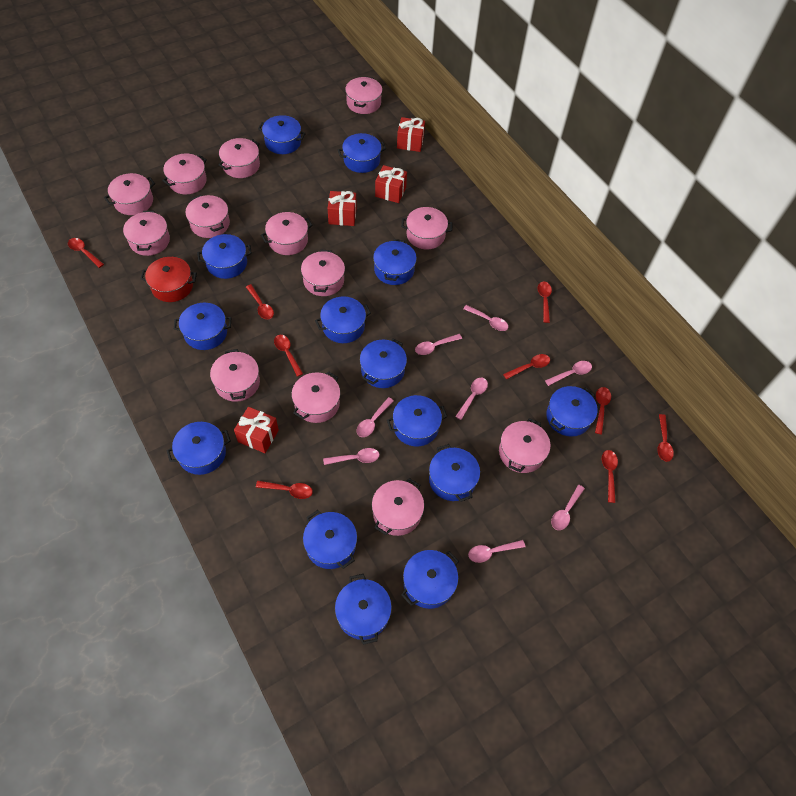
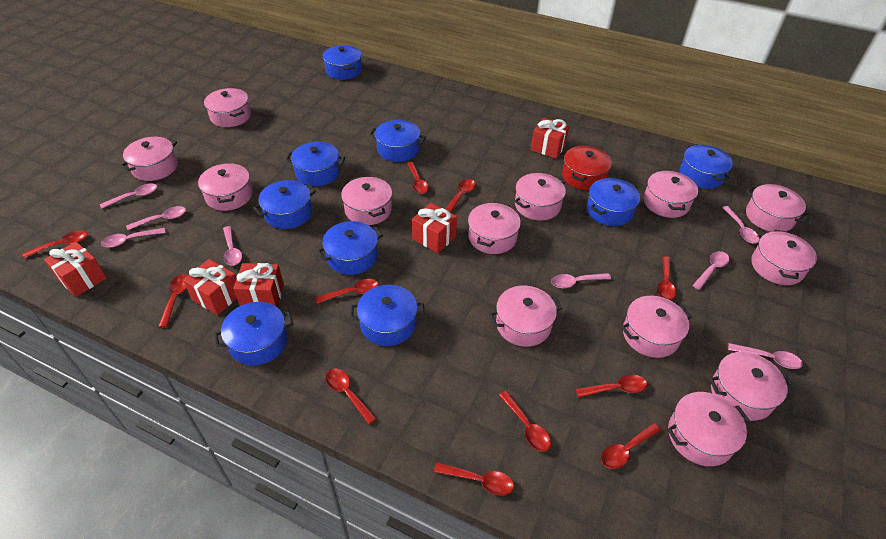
blue pot: [167,422,231,475] [174,303,231,350] [197,234,252,279] [258,115,306,154] [303,510,357,569] [315,296,371,343] [335,574,392,645] [338,133,386,173] [360,338,407,388] [373,239,417,285] [387,395,447,446] [401,550,459,609] [429,444,480,502] [546,386,598,437] = 14 -> [214,302,293,366] [254,180,316,229] [286,142,345,186] [317,221,383,275] [323,45,362,80] [350,285,424,346] [370,120,426,162] [587,178,640,226] [680,144,733,189] = 9
red gift: [234,407,279,453] [328,191,357,226] [375,165,407,203] [397,117,425,152] = 4 -> [44,241,107,297] [183,259,237,315] [233,263,284,308] [412,203,457,253] [531,118,570,159] = 5
red spoon: [68,238,104,268] [246,284,274,319] [256,481,313,499] [274,335,303,377] [503,354,550,380] [538,282,552,323] [595,387,611,435] [602,450,618,503] [657,414,674,462] = 9 -> [22,230,87,258] [158,274,187,328] [315,279,379,304] [326,369,377,424] [407,162,429,194] [434,463,514,496] [446,179,475,213] [499,391,551,452] [575,374,647,398] [601,423,661,469] [657,256,676,300] = 11

